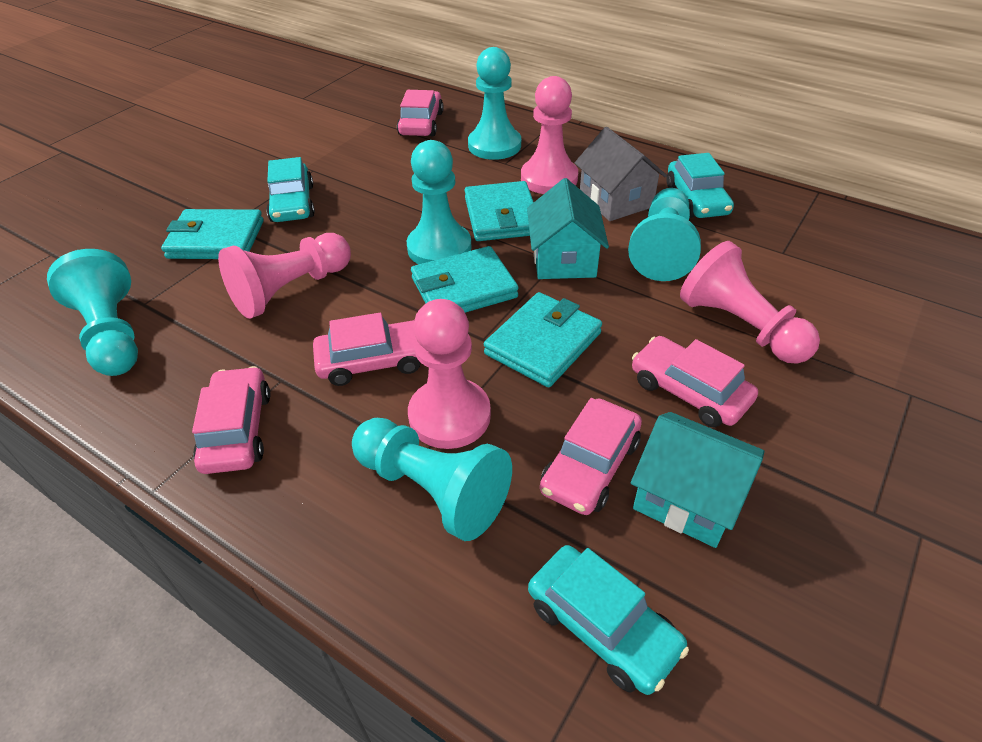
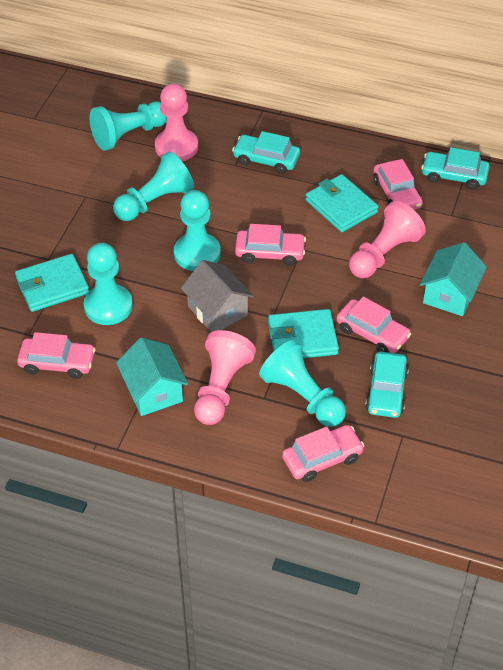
pink pawn: [218,233,351,319] [408,299,491,449] [521,76,578,194] [680,241,820,364] = 4 -> [155,84,198,161] [194,330,256,425] [349,201,426,278] = 3
turquoise wallet: [161,209,264,259] [411,246,519,313] [465,181,534,241] [484,292,602,388] = 4 -> [15,254,89,312] [268,309,339,358] [306,174,379,232] = 3

